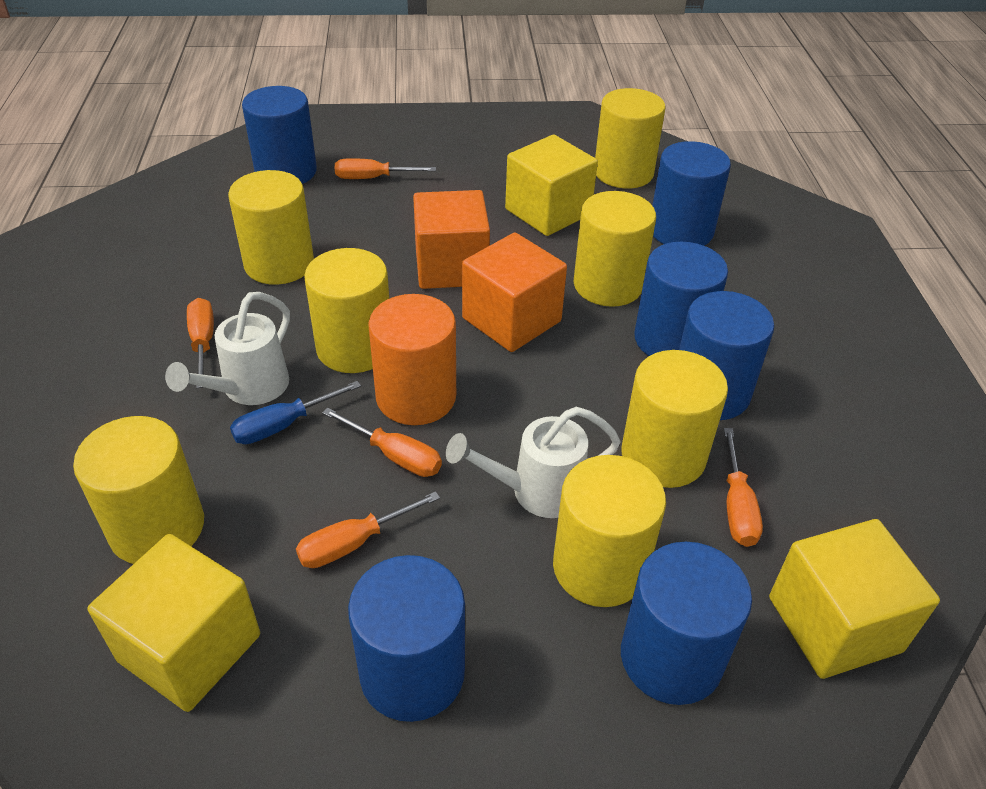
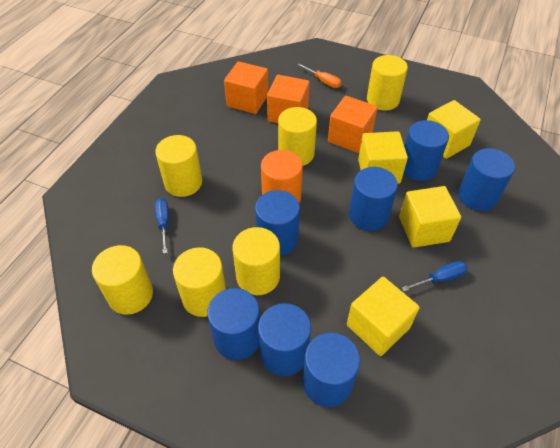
blue cylinder: [242,86,317,184] [348,555,465,722] [621,542,752,705] [634,242,728,356] [652,141,731,246] [679,291,774,420] = 6 -> [207,288,260,360] [255,190,300,256] [258,303,311,376] [302,333,360,407] [349,167,398,231] [403,120,449,181] [458,148,515,211] = 7
blue screwdriver: [230,381,361,444] = 1 -> [155,198,169,254] [402,261,468,291] = 2
orange cube: [413,190,490,289] [462,233,567,352] = 2 -> [224,61,268,114] [267,75,310,123] [328,96,377,153] = 3
orange screwdriver: [187,298,214,388] [296,491,440,568] [322,408,442,477] [335,158,436,179] [724,428,763,547] = 5 -> [298,63,341,88] = 1
white watering can: [165,292,290,405] [446,407,621,518] = 2 -> none = 0
yellow cube: [87,534,260,712] [505,135,598,236] [769,519,940,679] = 3 -> [347,277,420,356] [358,131,408,184] [399,186,461,248] [427,100,481,159] = 4
yellow cylinder: [73,416,204,564] [228,170,314,285] [304,248,389,373] [553,455,666,607] [574,191,656,307] [595,88,666,188] [621,350,728,488] = 7 -> [92,245,153,315] [155,135,202,197] [173,247,226,317] [232,227,280,295] [278,107,317,166] [367,55,408,111] = 6

